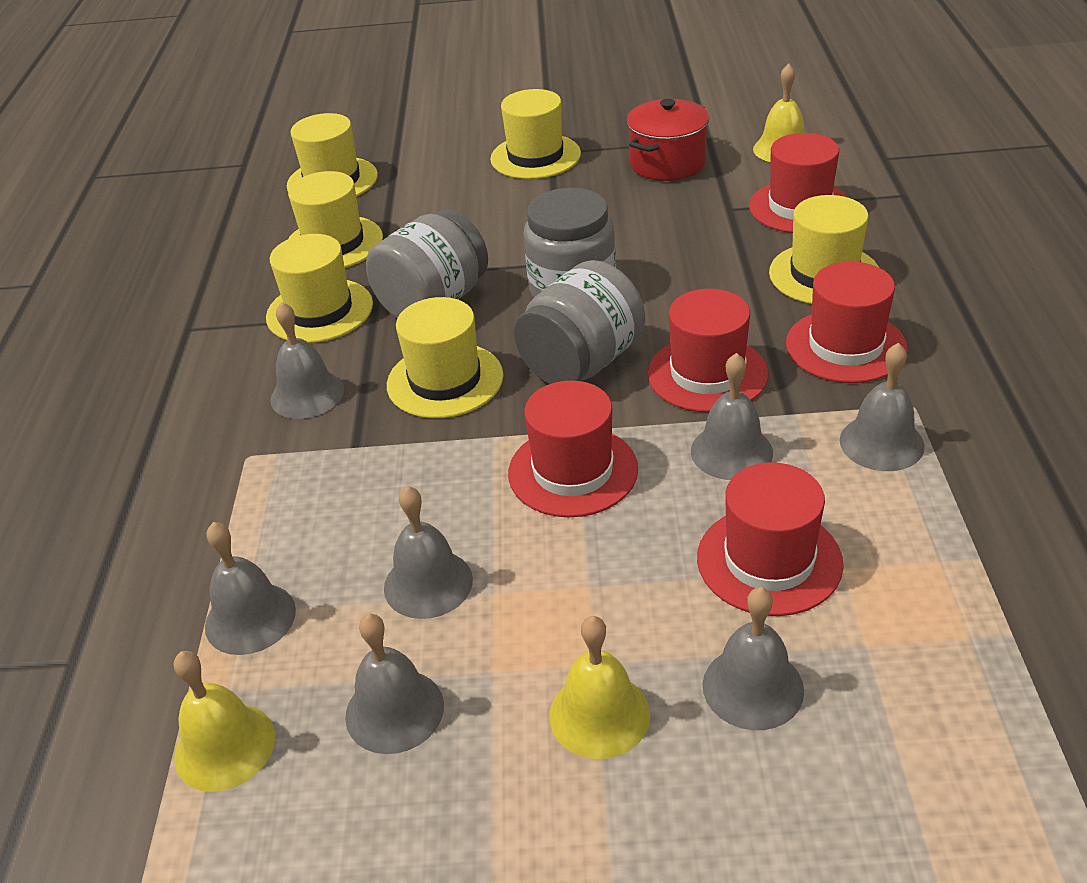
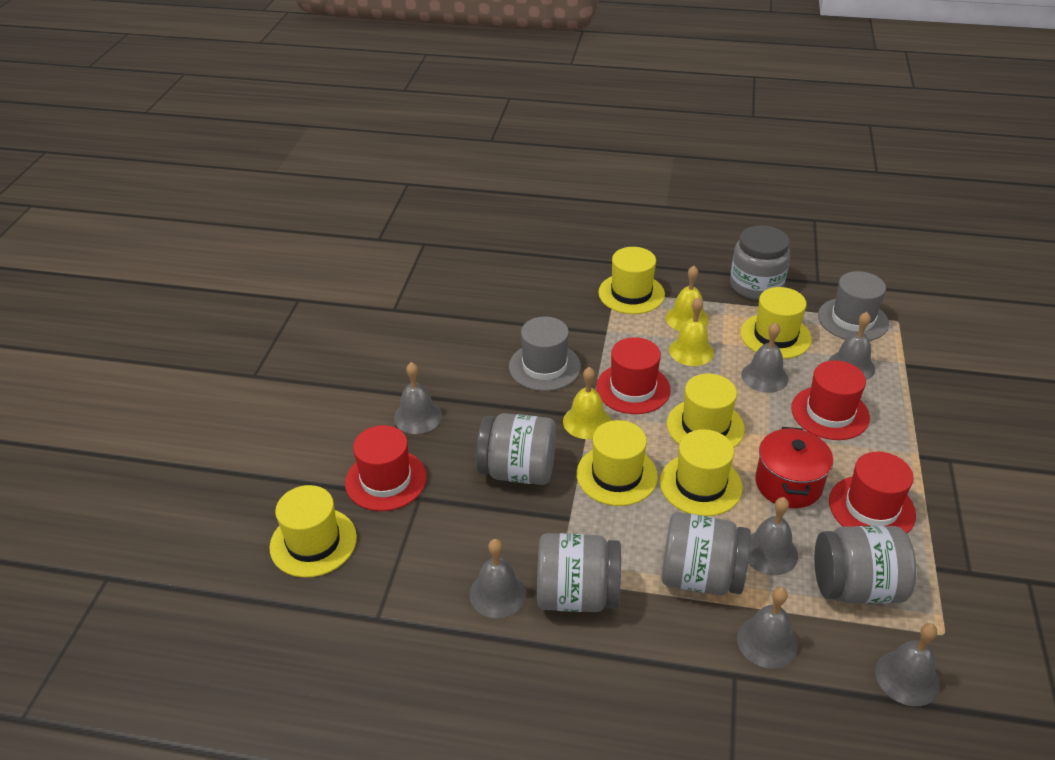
grey hat: none = 0 -> [509,317,581,391] [818,271,889,341] = 2
grey jar: [366,209,488,318] [514,260,645,384] [523,188,616,298] = 3 -> [476,413,556,485] [537,533,621,612] [662,512,751,595] [730,225,791,300] [814,526,916,604] = 5
red hat: [508,380,638,517] [647,289,769,412] [697,462,844,616] [749,133,847,233] [786,262,908,383] = 5 -> [345,425,427,511] [596,337,671,414] [791,360,870,440] [829,452,916,533] = 4

